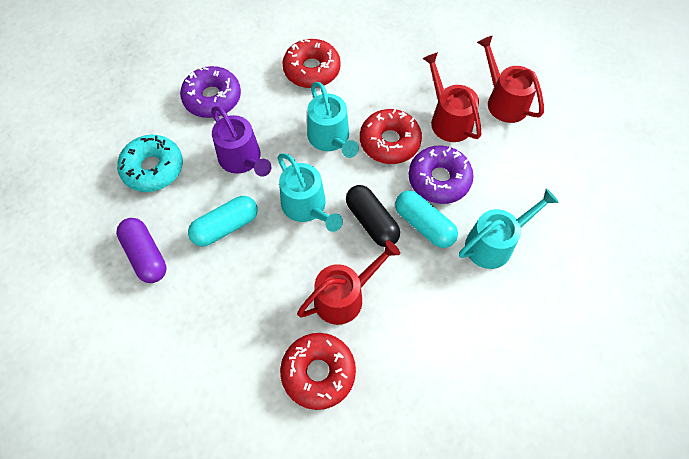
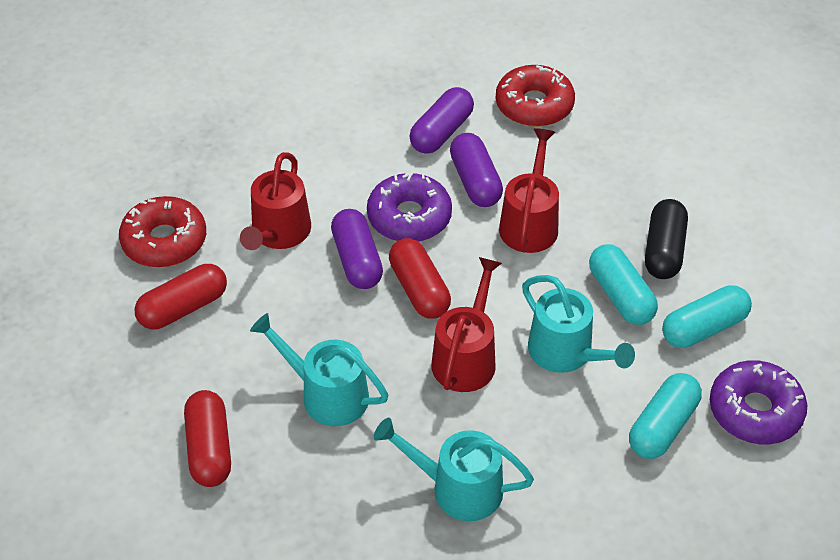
purple capsule: [116,218,166,283] = 1 -> [331,209,383,289] [409,87,474,154] [450,133,503,207] = 3
purple watering can: [211,106,271,177] = 1 -> none = 0
red capsule: none = 0 -> [134,264,227,329] [184,390,231,487] [389,238,451,319] = 3
red donut: [280,333,356,410] [282,39,341,88] [360,109,422,164] = 3 -> [119,196,206,268] [496,65,575,127] = 2
turquoise capsule: [188,196,258,246] [395,191,458,248] = 2 -> [589,244,658,325] [629,373,702,459] [662,285,752,348] = 3
turquoise donut: [117,135,183,192] = 1 -> none = 0

